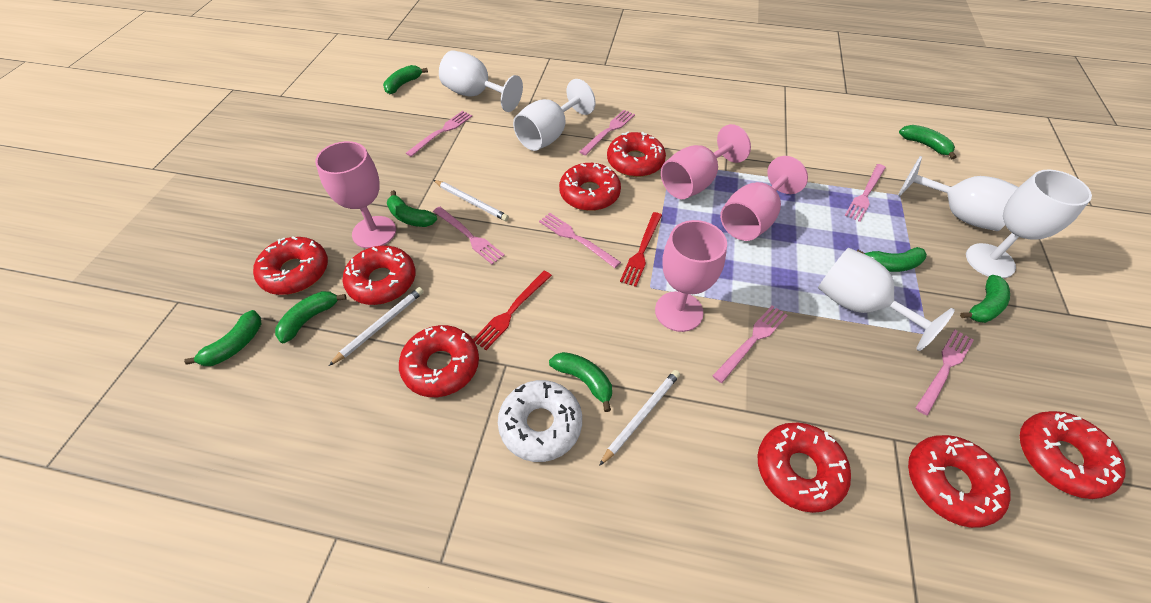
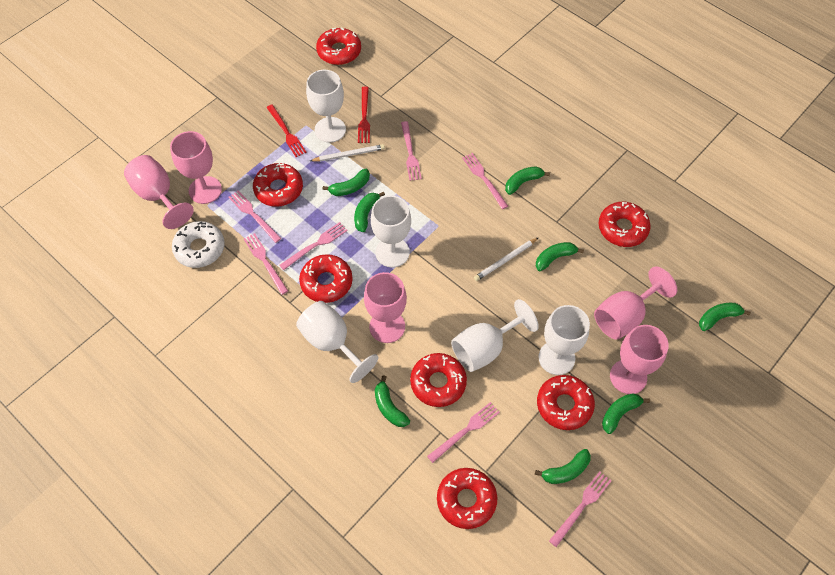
pink goblet: [315,141,396,249] [655,220,727,332] [661,124,751,199] [720,156,808,241] = 4 -> [124,155,194,229] [170,131,222,204] [364,272,407,343] [594,266,677,340] [610,325,669,394] = 5
red donut: [253,236,328,295] [342,245,416,305] [399,325,479,397] [559,163,621,211] [607,132,666,177] [757,423,851,513] [908,435,1011,528] [1020,411,1126,499] = 8 -> [253,163,303,207] [299,254,353,303] [316,27,361,65] [410,353,467,407] [437,468,497,529] [537,375,595,430] [598,202,651,247] = 7
white pencil: [329,287,424,366] [433,180,509,221] [599,370,680,466] = 3 -> [310,144,385,162] [474,237,539,281] = 2

